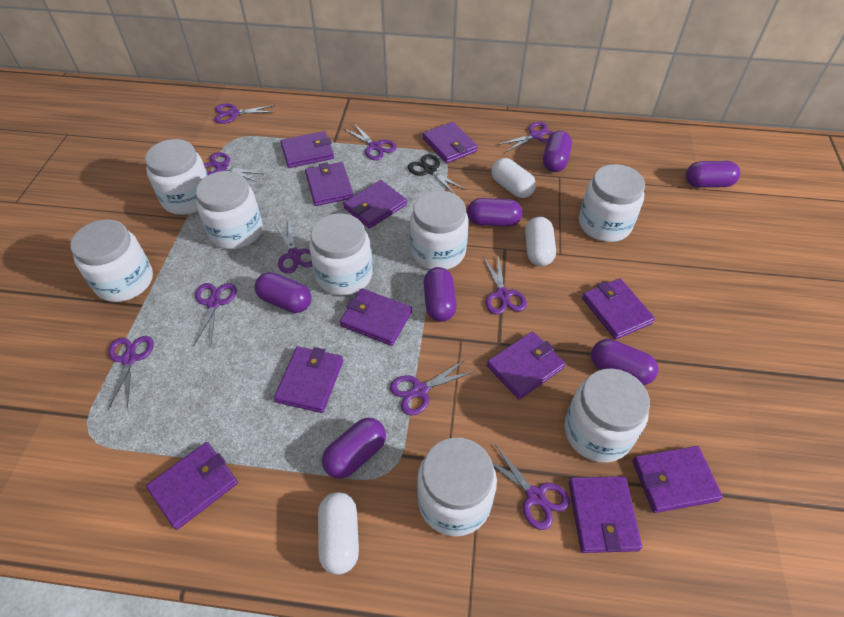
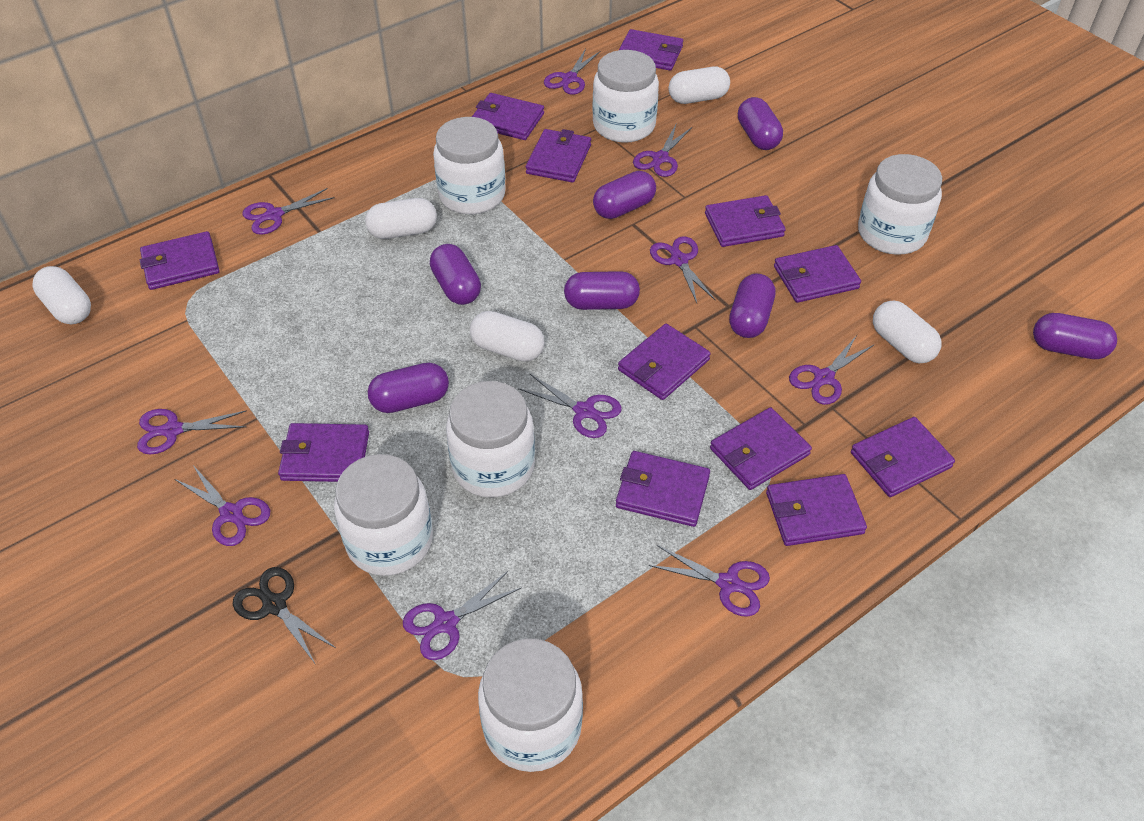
purple wallet: [146,442,238,530] [274,346,343,413] [280,131,334,168] [305,162,353,206] [340,288,412,346] [343,180,407,229] [423,122,478,163] [487,331,565,400] [569,476,642,553] [582,278,655,339] [632,446,723,513] = 11 -> [140,231,220,290] [278,423,369,482] [472,93,544,140] [526,129,591,182] [616,451,710,527] [618,324,711,400] [619,29,683,71] [705,195,786,247] [710,407,812,490] [766,474,867,546] [774,245,861,303] [851,417,955,497] = 12
white capsule: [318,492,359,575] [491,158,536,198] [525,217,556,266] = 3 -> [32,266,91,324] [365,198,437,239] [470,311,544,361] [669,67,730,104] [873,301,941,363] = 5
white jar: [70,219,153,302] [145,139,208,215] [196,171,263,249] [309,214,373,295] [410,191,469,270] [417,438,497,537] [564,368,650,463] [579,164,645,242] = 8 -> [334,454,433,576] [433,117,506,214] [446,381,535,498] [478,639,583,772] [592,50,659,143] [858,154,942,255] = 6

